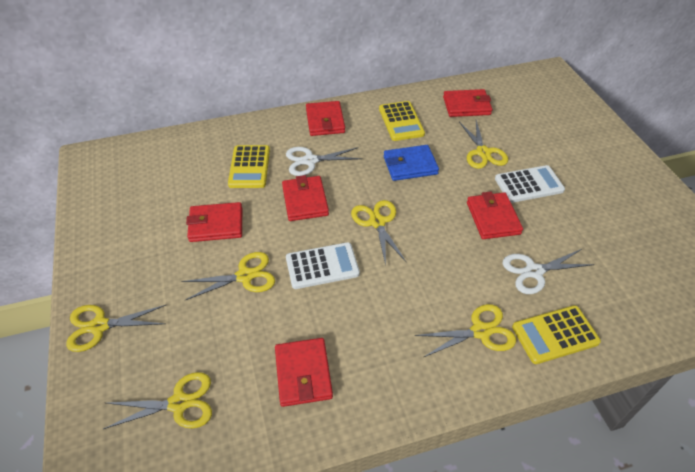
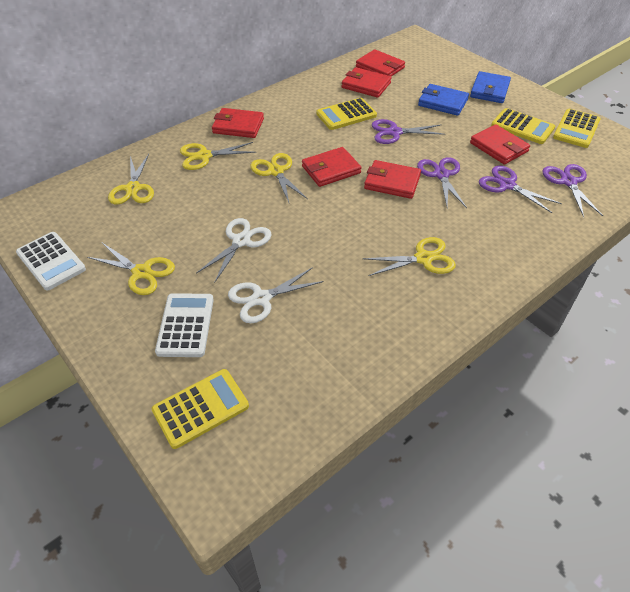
blue wallet: [384,145,439,181] = 1 -> [418,84,469,116] [470,71,511,103] = 2
purple scissors: none = 0 -> [372,119,445,144] [417,157,467,208] [479,166,562,213] [543,164,603,217] = 4
yellow calculator: [228,145,270,188] [379,101,425,141] [512,305,601,364] = 3 -> [152,369,249,449] [316,98,377,130] [491,108,555,144] [553,109,601,148] = 4
yellow scissors: [66,305,166,352] [103,372,212,429] [181,252,275,300] [351,200,406,266] [415,304,516,357] [459,120,508,169] = 6 -> [87,243,175,295] [108,154,154,204] [180,142,256,170] [250,153,308,203] [362,237,456,276] = 5

